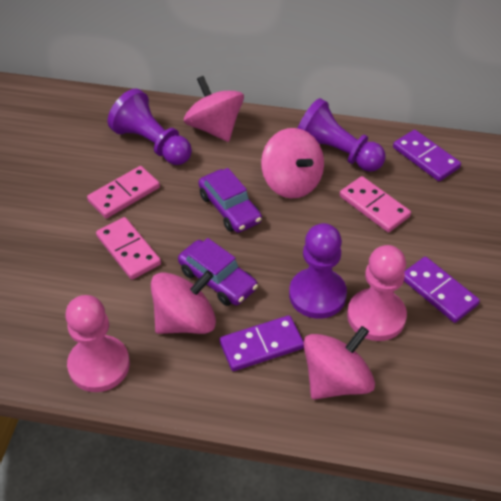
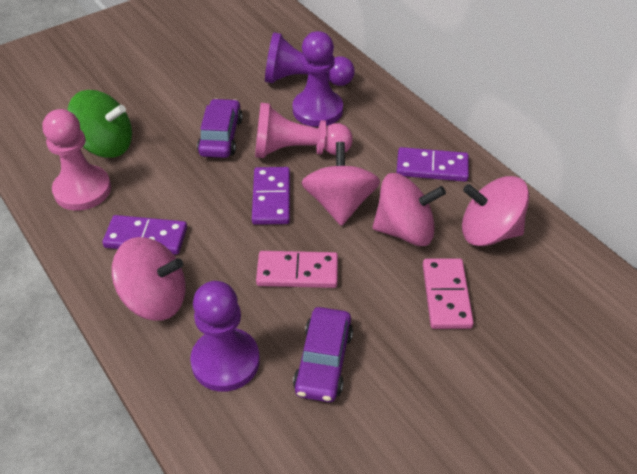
green spinning top: none = 0 -> [67,90,132,158] = 1
pink domino: [87,166,160,218] [96,217,161,280] [340,176,411,232] = 3 -> [256,251,338,288] [423,258,474,329] = 2

